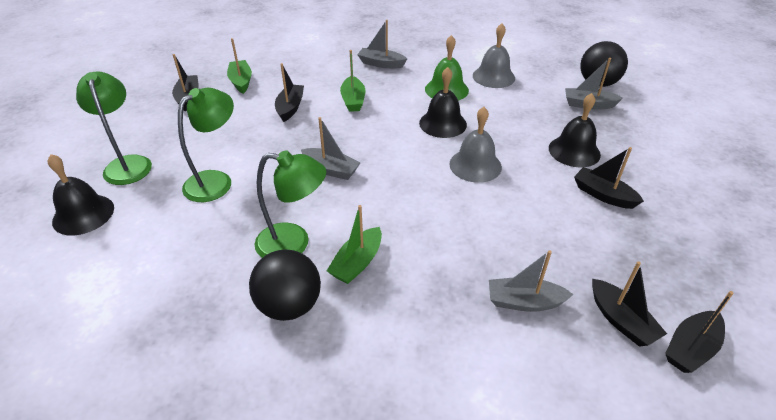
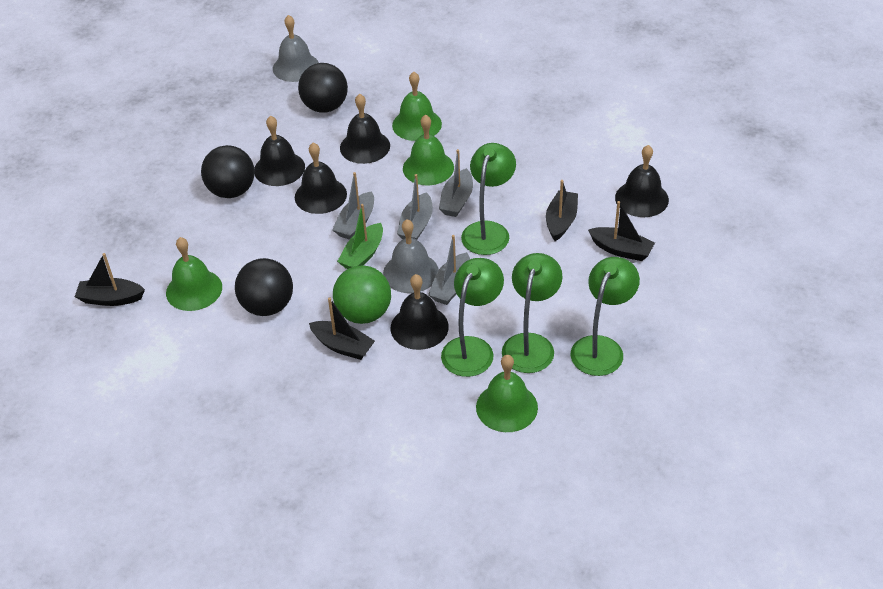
black ball: [249,249,321,321] [580,41,628,87] = 2 -> [201,145,255,198] [235,258,293,316] [298,63,348,113] = 3
black bell: [47,154,114,235] [419,67,467,138] [549,93,601,167] = 3 -> [254,116,305,186] [295,142,347,214] [340,94,390,164] [391,274,449,350] [615,145,669,217] = 5
black boat: [172,54,199,111] [275,63,304,122] [574,147,644,209] [592,261,667,347] [665,291,734,373] = 5 -> [75,253,145,306] [309,297,375,360] [546,180,578,241] [588,201,655,261] = 4
green ball: none = 0 -> [333,265,391,324] = 1
green bell: [425,35,469,101] = 1 -> [166,237,222,311] [392,72,442,141] [403,114,454,185] [476,355,538,432] = 4
green boat: [227,38,252,94] [327,205,382,284] [340,50,365,112] = 3 -> [337,204,383,269] = 1
green lamp: [76,71,152,185] [178,88,234,202] [255,150,326,258] = 3 -> [441,258,504,377] [461,143,516,255] [502,253,563,373] [571,257,640,376] = 4

